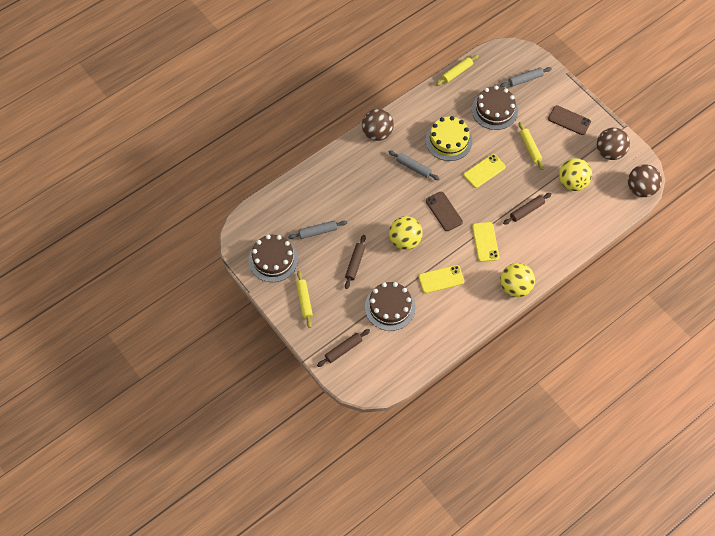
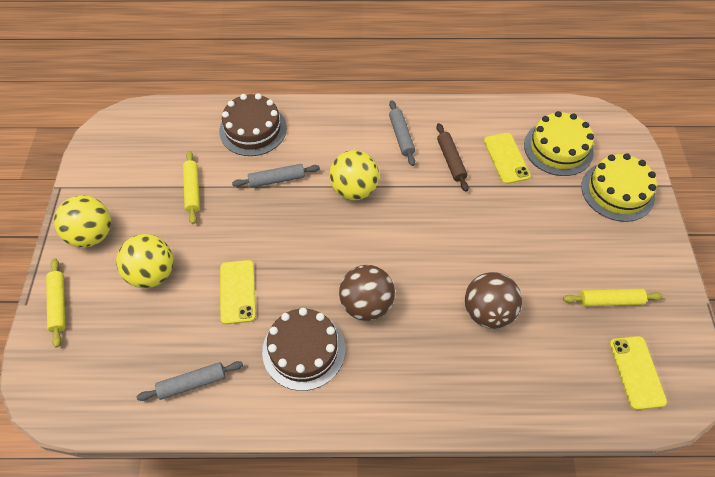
brown ball: [362,109,394,141] [597,128,630,160] [628,164,662,197] = 3 -> [339,265,395,321] [465,272,522,329] = 2
brown cake: [249,235,298,282] [365,282,415,331] [472,86,518,130] = 3 -> [219,93,287,156] [262,308,345,391] = 2
brown phone: [426,192,463,231] [548,105,591,135] = 2 -> none = 0
brown rolling pin: [317,329,370,367] [345,235,366,289] [503,193,552,225] = 3 -> [436,123,469,192] = 1
yellow cake: [425,116,472,161] = 1 -> [524,111,594,176] [581,153,657,222] = 2

